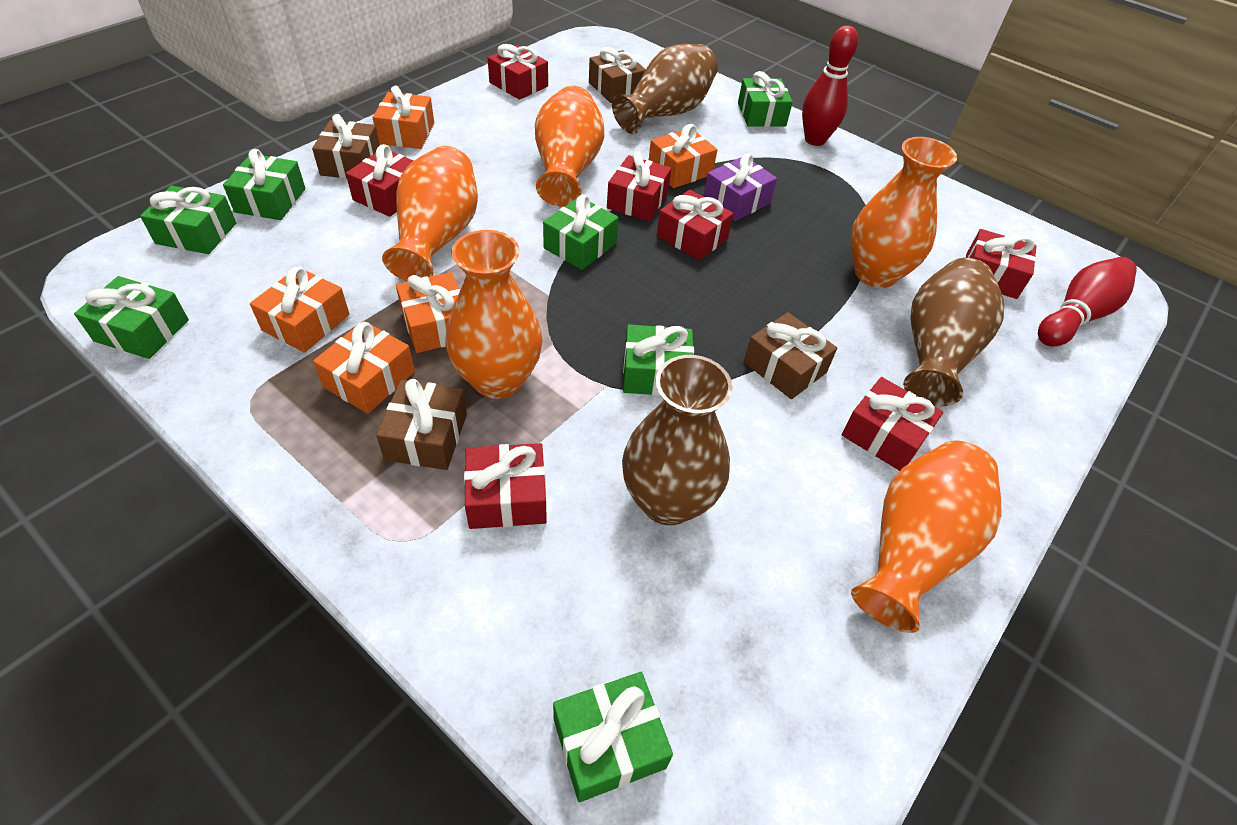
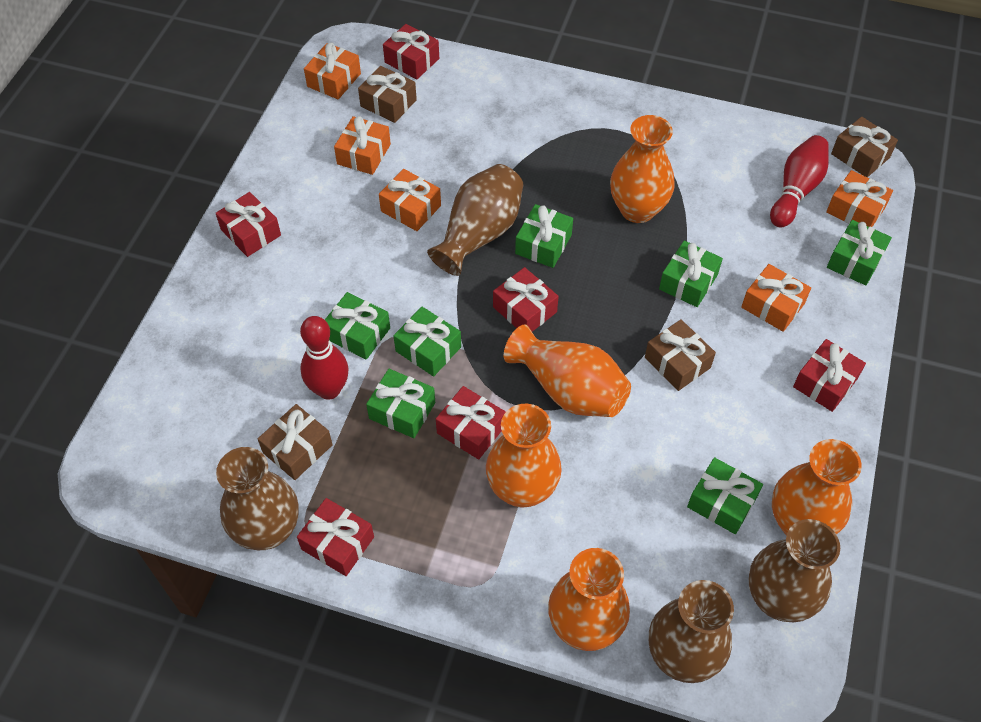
brown vase: [612,44,718,134] [622,355,733,525] [903,258,1004,406] = 3 -> [216,447,299,550] [427,164,523,276] [649,580,734,683] [749,519,840,622] = 4
purple gift: [703,153,777,221] = 1 -> none = 0
red gift: [346,144,413,217] [464,443,547,529] [488,44,548,100] [607,152,671,221] [657,190,733,261] [842,377,943,471] [966,229,1037,299] = 7 -> [216,192,281,257] [297,498,374,576] [383,24,439,79] [436,386,506,460] [493,267,559,332] [793,339,866,412] = 6

